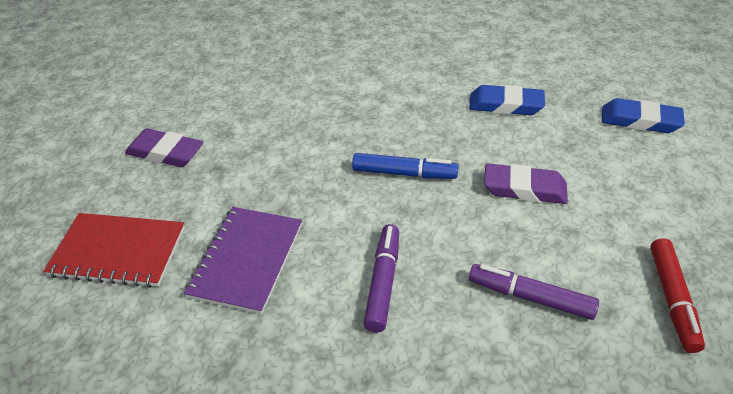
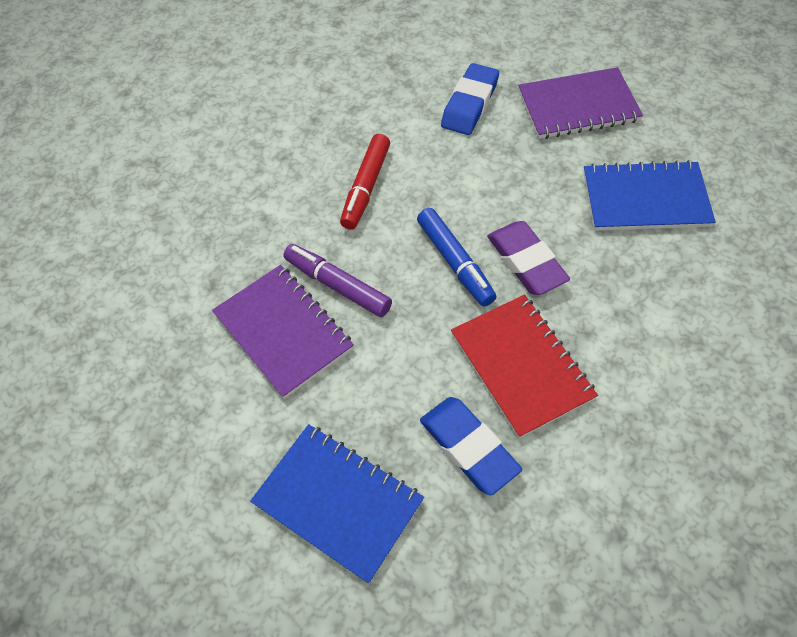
blue notebook: none = 0 -> [250,424,424,584] [584,160,716,231] = 2
purple eraser: [125,129,203,167] [484,163,568,204] = 2 -> [487,221,570,295] = 1
purple marker: [363,224,399,332] [469,264,599,320] = 2 -> [283,244,392,317] = 1
purple notebook: [184,207,302,314] = 1 -> [212,265,354,399] [518,67,643,139] = 2

